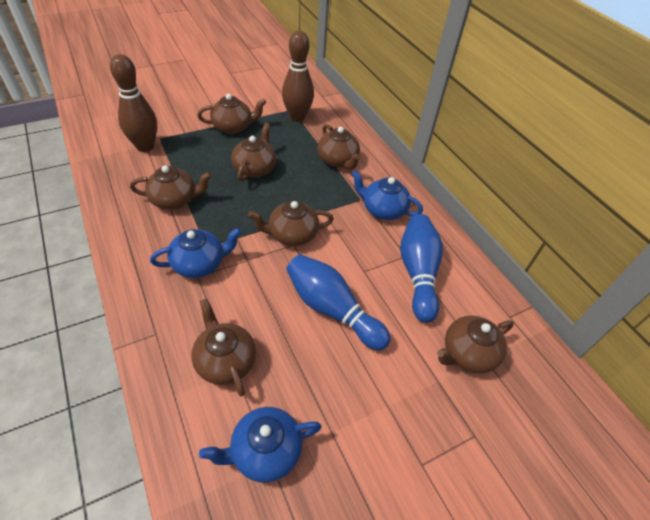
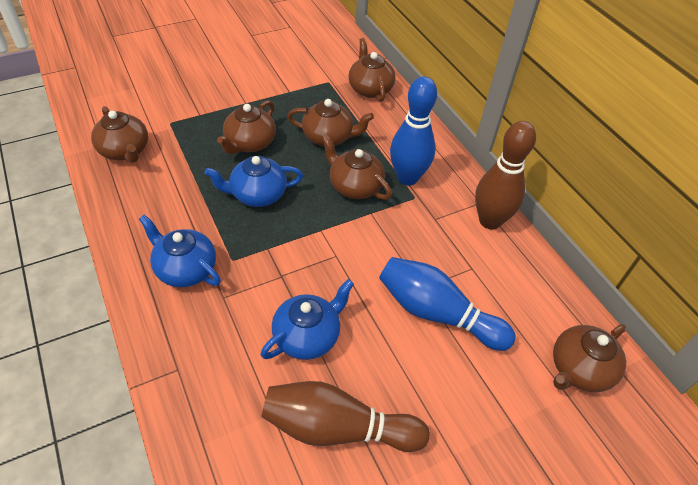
brown teapot: [130,165,212,210] [191,298,256,397] [197,94,266,134] [231,123,276,182] [248,201,334,246] [317,124,361,170] [437,316,514,373] = 7 -> [91,106,148,163] [217,100,276,154] [287,99,374,147] [322,134,392,200] [348,38,396,102] [553,324,626,392] = 6

